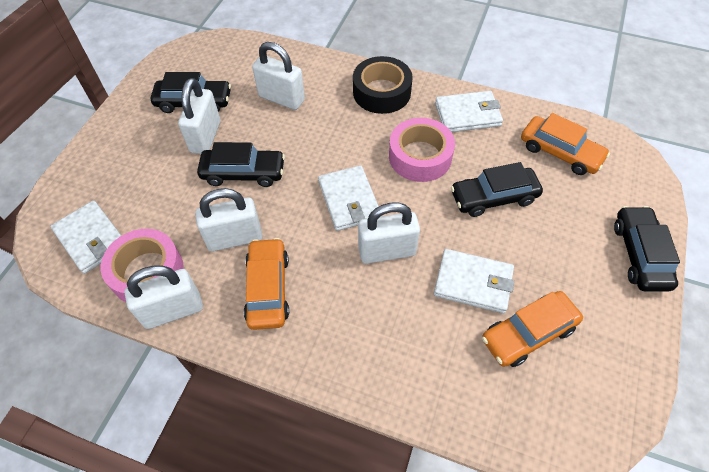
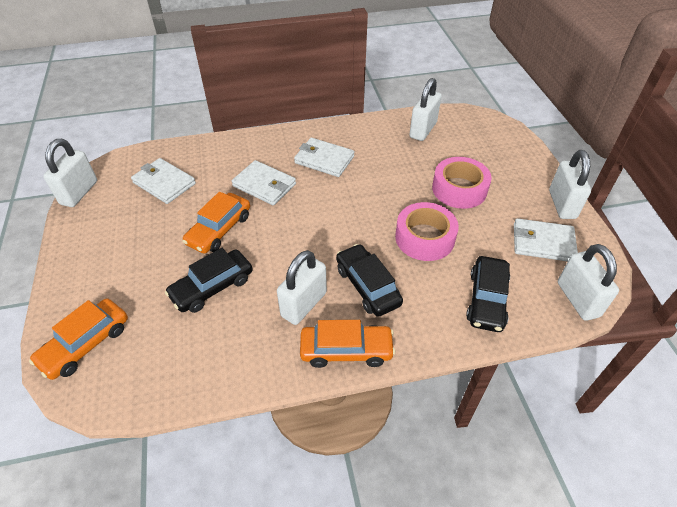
black car: [151,72,231,113] [197,142,285,187] [451,162,543,217] [614,206,680,291] = 4 -> [165,248,252,313] [336,244,403,317] [466,256,510,332] = 3
black tape: [353,56,413,114] = 1 -> none = 0

